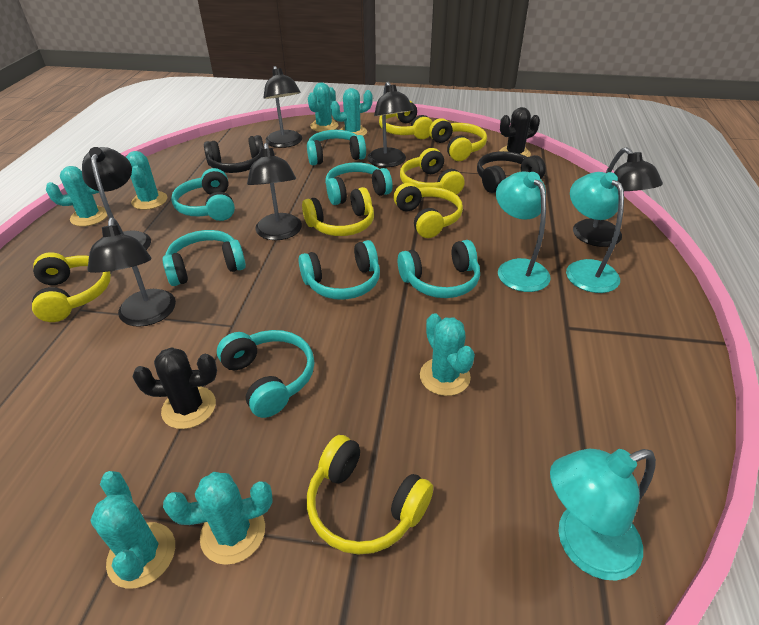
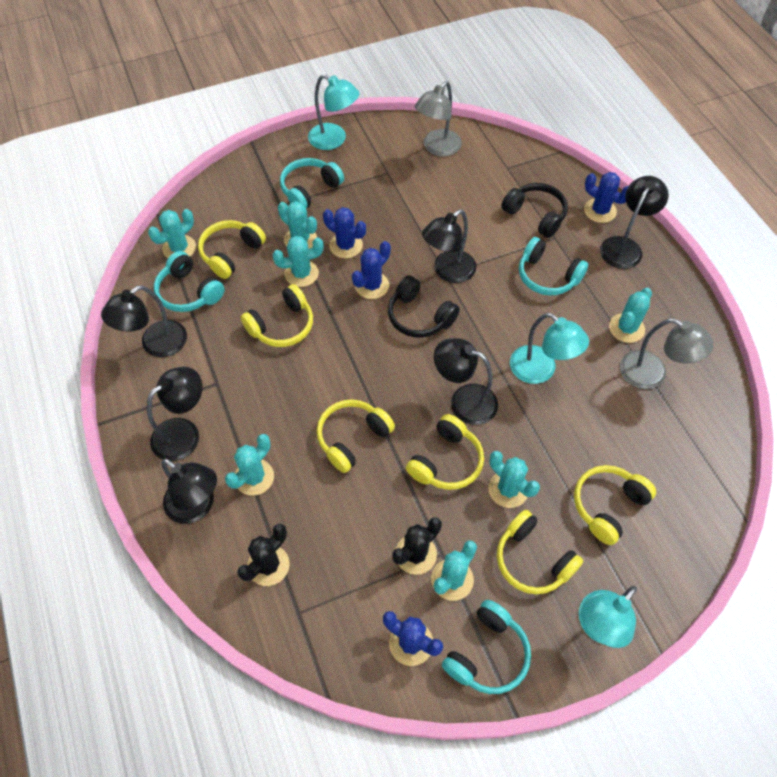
blue cactus: none = 0 -> [323,207,366,258] [352,241,391,299] [383,611,443,666] [584,172,628,223] = 4
grey lamp: none = 0 -> [415,81,462,156] [620,318,714,389] = 2
turquoise headphones: [162,230,246,286] [171,168,235,221] [217,330,314,418] [298,240,380,300] [307,130,366,165] [325,162,393,205] [398,240,480,298] = 7 -> [154,251,225,312] [280,158,344,208] [442,600,531,694] [519,237,588,295] = 4
yellow headphones: [32,252,111,322] [302,187,374,236] [307,435,433,555] [379,100,433,139] [394,183,463,238] [400,148,465,195] [429,118,487,161] = 7 -> [198,220,266,279] [241,284,313,347] [317,399,395,473] [406,414,484,490] [497,510,583,594] [574,465,656,545] = 6

